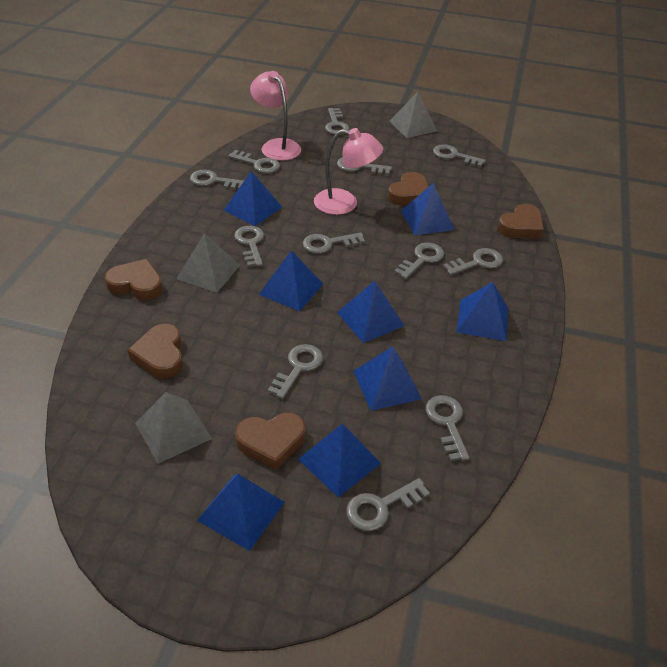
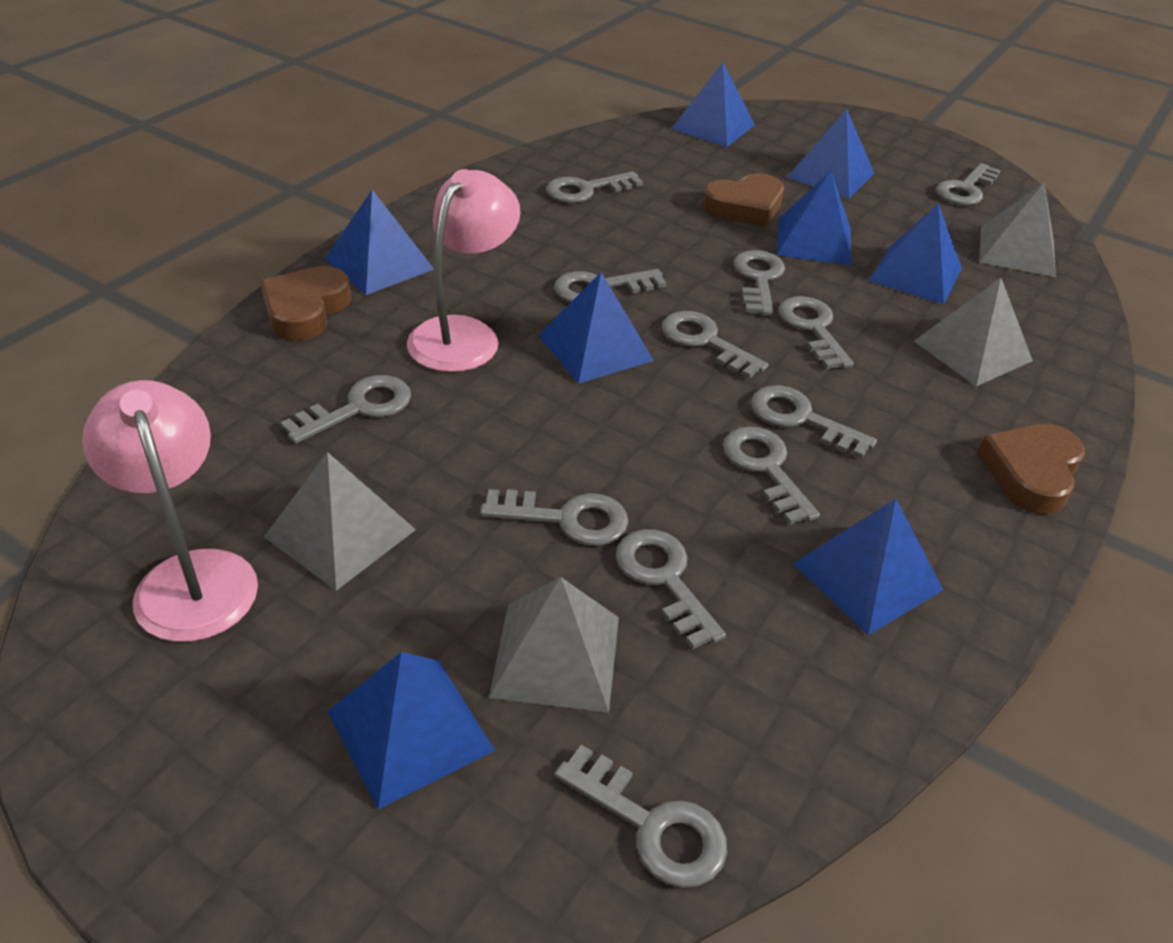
brown heart: [105,259,163,300] [128,324,183,379] [235,413,305,470] [388,172,429,206] [497,204,544,238] = 5 -> [260,266,351,341] [703,173,784,227] [977,424,1085,514] = 3
grey pyramid: [135,392,212,464] [176,233,240,293] [389,92,437,138] = 3 -> [264,452,416,591] [489,577,619,713] [914,278,1033,386] [979,182,1056,277] = 4

